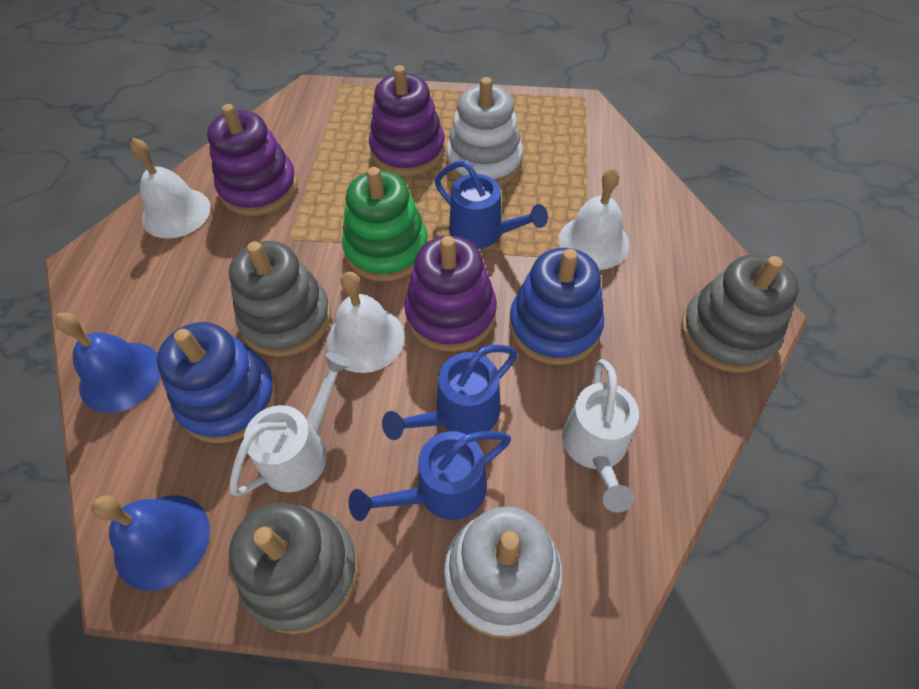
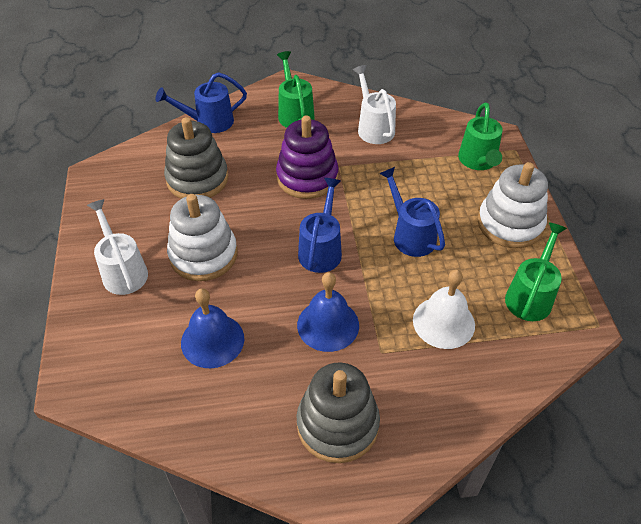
blue stacking toy: [157,322,277,443] [509,248,604,365] = 2 -> none = 0
green stacking toy: [342,167,428,282] = 1 -> none = 0
green watering can: none = 0 -> [277,51,315,128] [458,102,503,170] [505,222,567,321] = 3
grey stacking toy: [229,241,331,357] [229,503,359,634] [681,254,799,373] = 3 -> [164,117,228,199] [296,363,380,463] = 2
purple stacking toy: [207,104,298,216] [369,65,445,176] [404,236,497,352] = 3 -> [276,115,338,199] = 1
white bell: [130,138,211,239] [327,272,405,373] [559,167,629,270] = 3 -> [413,269,475,349] = 1

